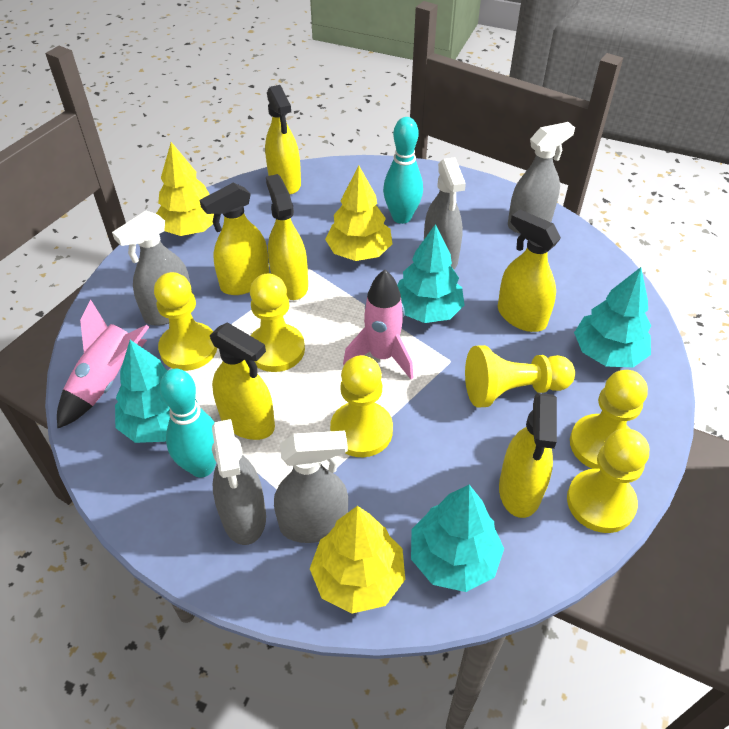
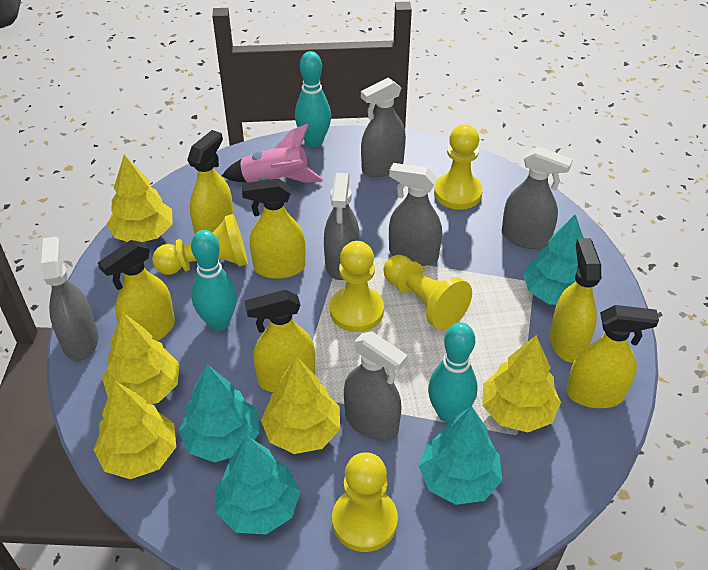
grey spray bottle: [112,211,192,326] [212,419,266,545] [274,431,348,543] [424,157,466,270] [508,122,575,234] = 5 -> [41,237,98,361] [324,173,360,280] [344,331,408,441] [361,78,406,177] [389,163,442,266] [502,146,573,249] = 6
pink rocket: [57,300,149,429] [343,270,413,379] = 2 -> [222,124,323,183] = 1
turquoise bowling pin: [160,369,217,478] [383,117,423,224] = 2 -> [191,230,237,331] [295,51,331,147] [428,322,477,423] = 3
yellow pawn: [154,272,217,371] [250,273,305,372] [330,355,393,457] [465,345,575,407] [567,429,649,533] [570,370,648,469] = 6 -> [152,214,248,275] [330,241,384,332] [332,452,398,552] [383,255,472,330] [434,124,483,210] = 5
yellow tree: [156,142,214,236] [310,506,405,614] [325,166,392,261] = 3 -> [94,380,176,479] [102,312,180,404] [107,155,173,242] [261,356,340,454] [483,335,561,432] = 5

